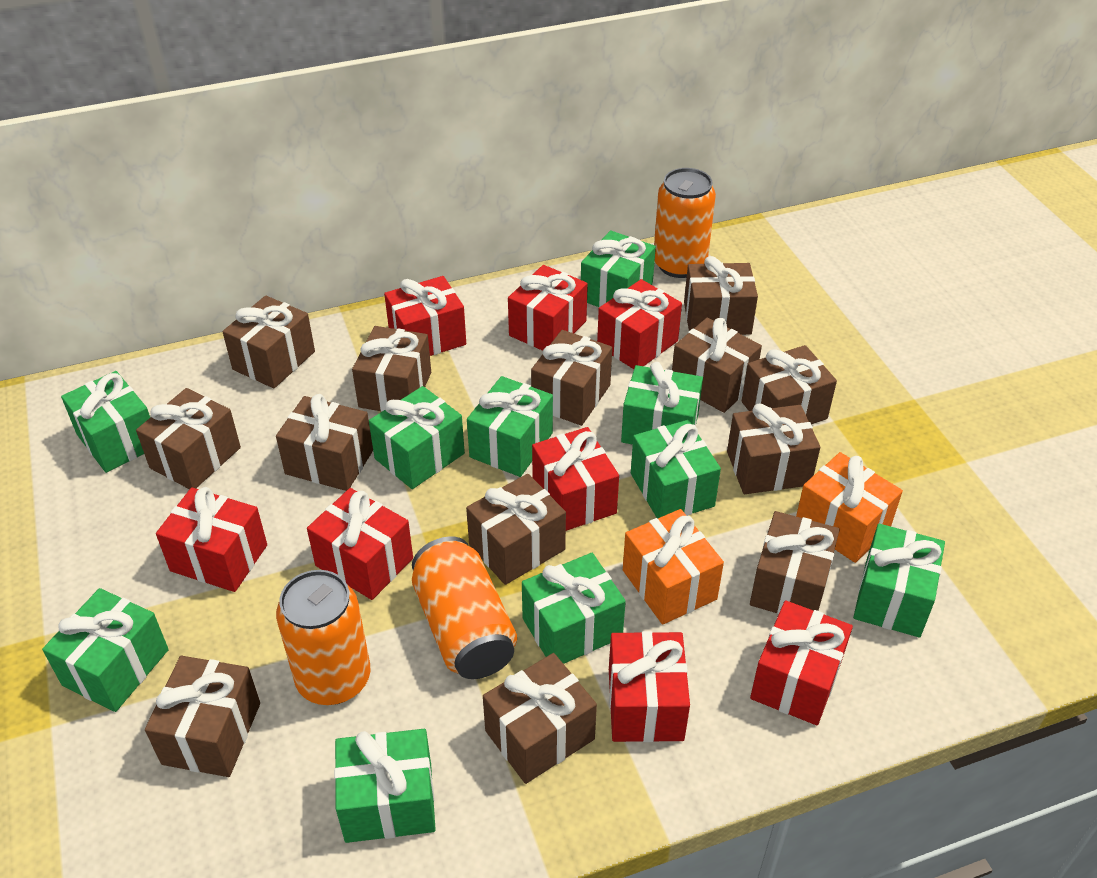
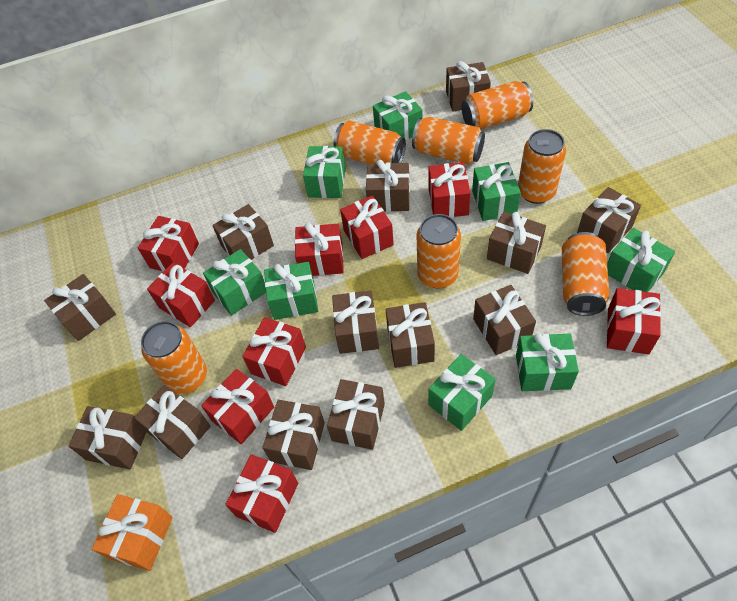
green gift: [42,588,169,712] [61,371,150,473] [334,729,436,843] [369,386,465,489] [467,376,553,477] [522,553,626,664] [581,231,656,307] [621,362,703,445] [631,420,721,518] [853,524,945,637] = 10 -> [203,249,266,316] [264,262,318,320] [303,146,346,198] [373,91,423,140] [429,354,496,431] [472,162,521,221] [516,333,579,391] [607,228,675,292] = 8
orange can: [276,570,370,705] [412,536,517,679] [654,168,716,278] = 3 -> [141,321,207,394] [334,120,406,164] [412,117,485,164] [417,214,461,288] [461,81,533,129] [518,129,566,204] [562,232,609,316] = 7
orange gift: [623,509,724,625] [796,452,903,563] = 2 -> [92,494,173,571] = 1
red gift: [156,487,267,592] [307,488,413,600] [384,276,466,356] [508,265,588,351] [532,427,619,531] [597,279,682,369] [609,631,690,742] [750,600,853,725] = 8 -> [138,216,199,272] [147,262,215,327] [201,369,274,444] [225,454,298,533] [242,317,306,386] [295,223,344,276] [340,195,394,259] [429,162,471,217] [607,288,661,354] = 9

